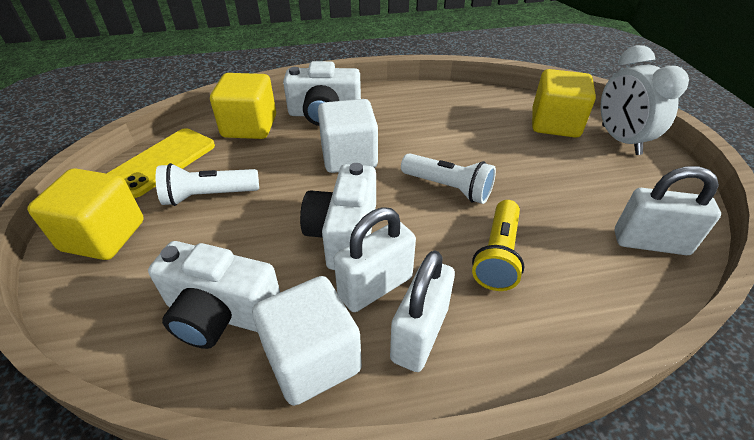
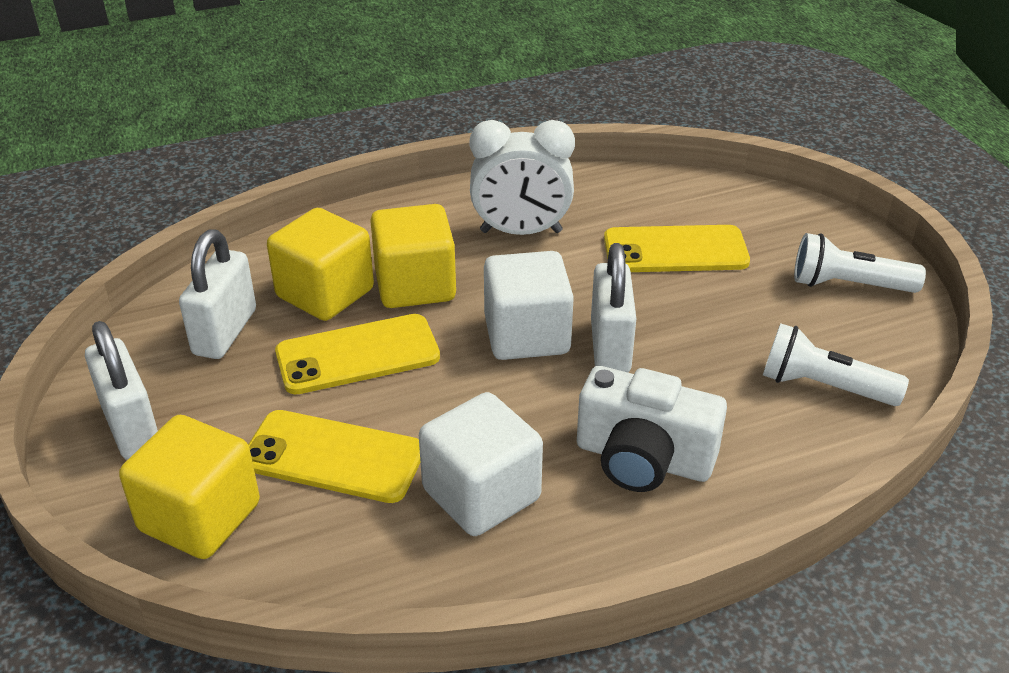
white camera: [148,241,280,349] [283,61,361,126] [300,163,376,270] = 3 -> [577,366,727,492] = 1
yellow flashlight: [472,200,524,291] = 1 -> none = 0
yellow phone: [107,128,215,198] = 1 -> [248,410,421,503] [275,314,440,394] [604,225,750,272] = 3

